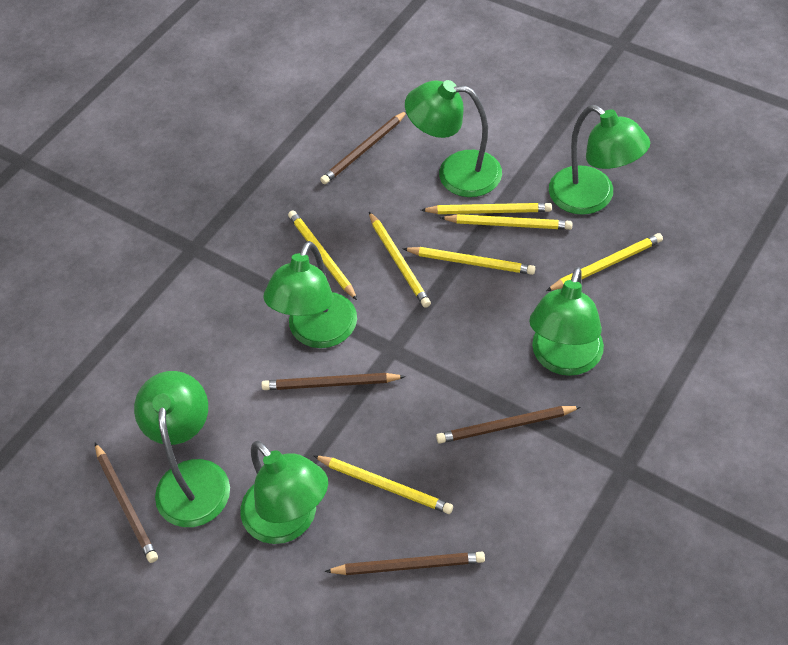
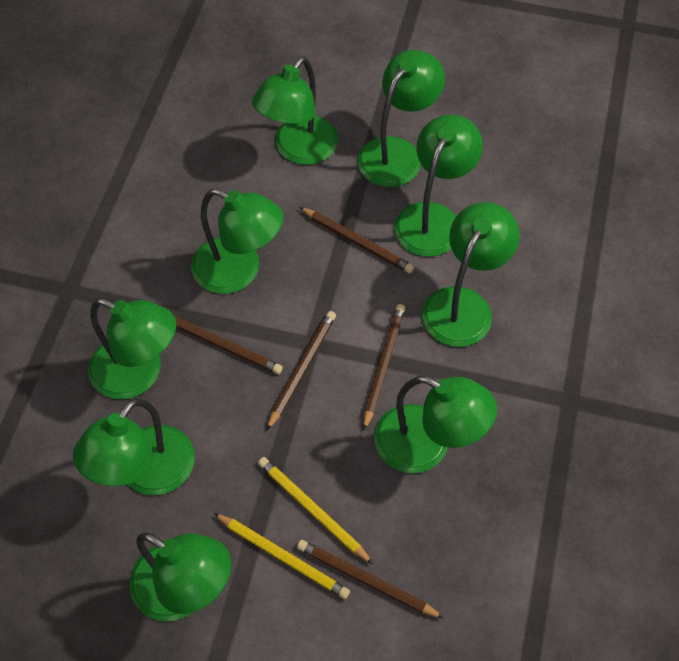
green lamp: [134,371,230,527] [240,441,328,544] [263,241,357,348] [405,80,502,197] [529,267,604,376] [549,105,650,215] = 6 -> [73,399,195,495] [88,298,176,399] [130,533,231,622] [191,189,283,294] [252,57,338,165] [357,50,445,187] [374,376,497,473] [394,114,483,257] [422,202,520,347] = 9
yellow pencil: [288,210,357,300] [313,455,453,514] [369,212,431,308] [402,247,535,275] [421,203,552,214] [440,214,572,230] [546,233,663,291] = 7 -> [214,513,350,599] [258,457,373,564] = 2

